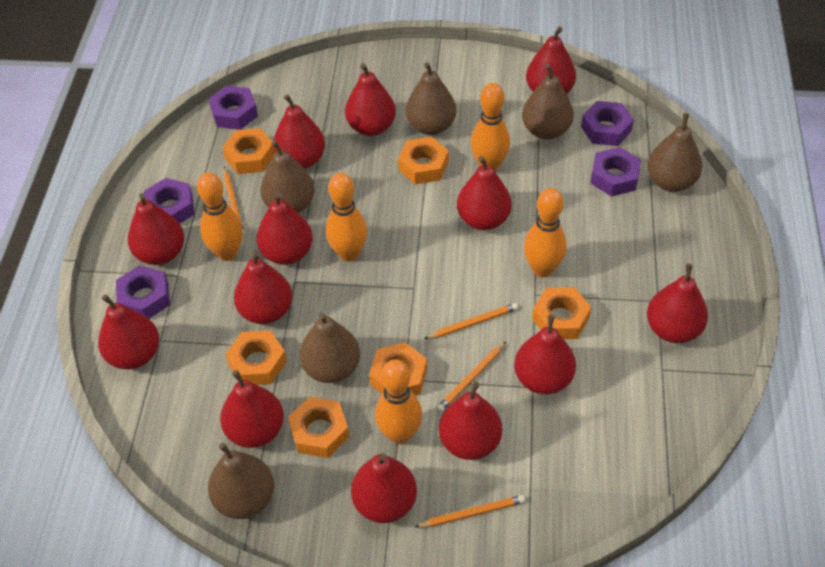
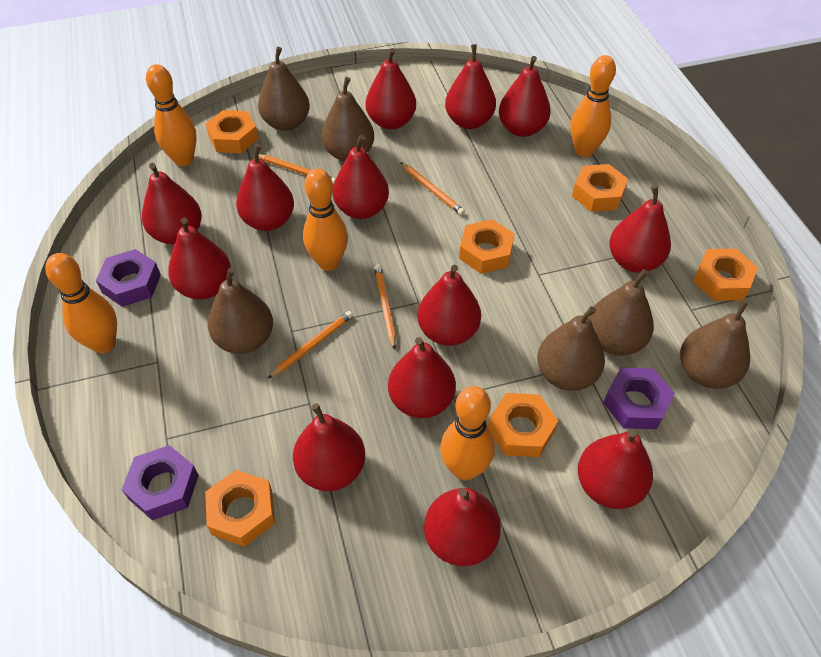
purple nut: [116,265,170,319] [144,178,195,224] [209,86,258,130] [581,101,634,146] [590,147,641,196] = 5 -> [96,249,161,307] [122,445,199,520] [603,368,675,429] = 3

